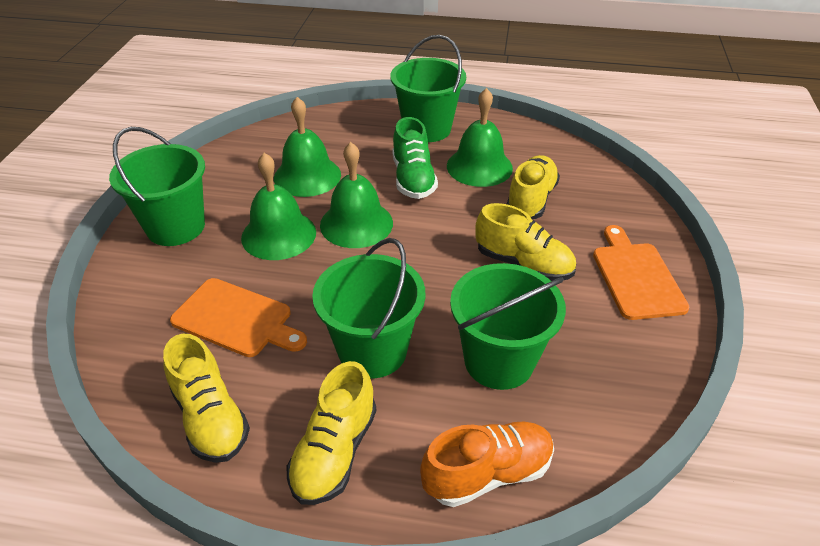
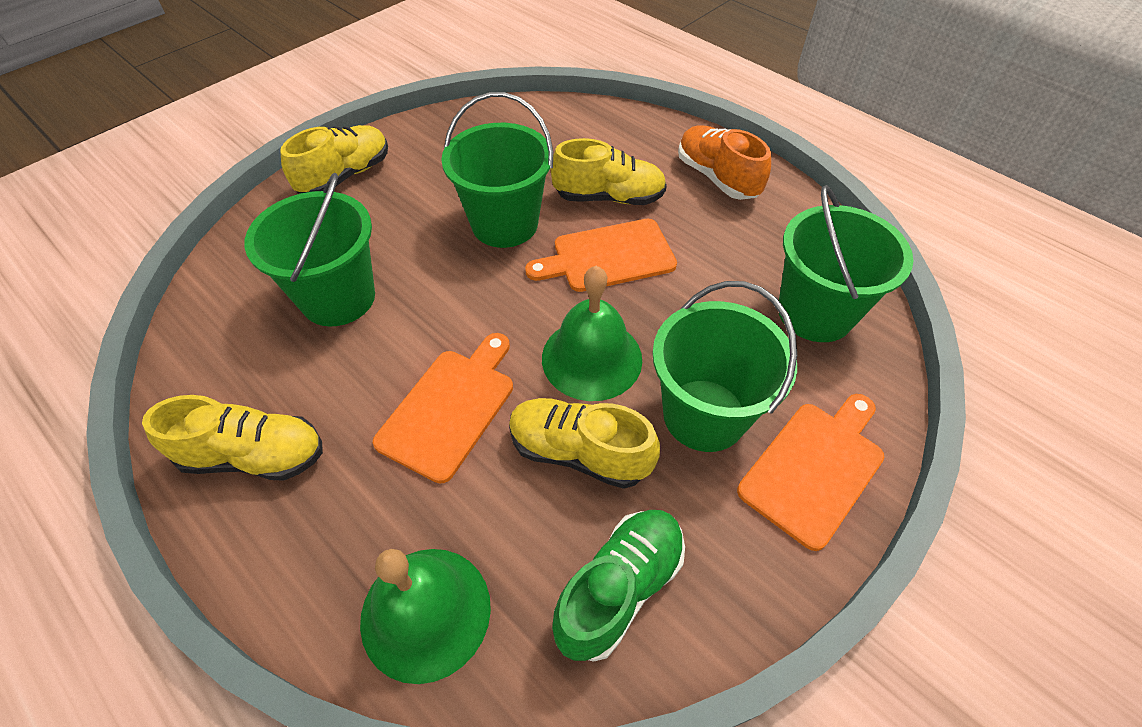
green bell: [241,153,316,260] [274,97,341,197] [320,142,393,248] [447,88,513,187] = 4 -> [360,549,491,684] [542,266,642,401] = 2
orange cutting board: [170,278,307,357] [593,225,689,320] = 2 -> [373,333,513,484] [525,219,677,292] [737,394,884,551] = 3

